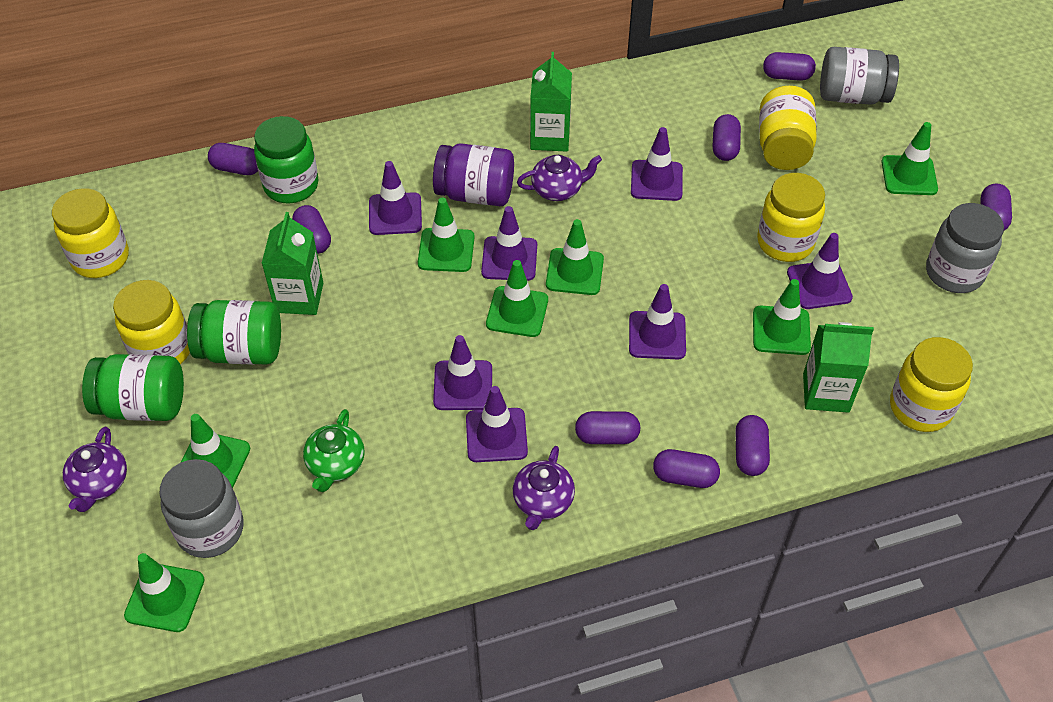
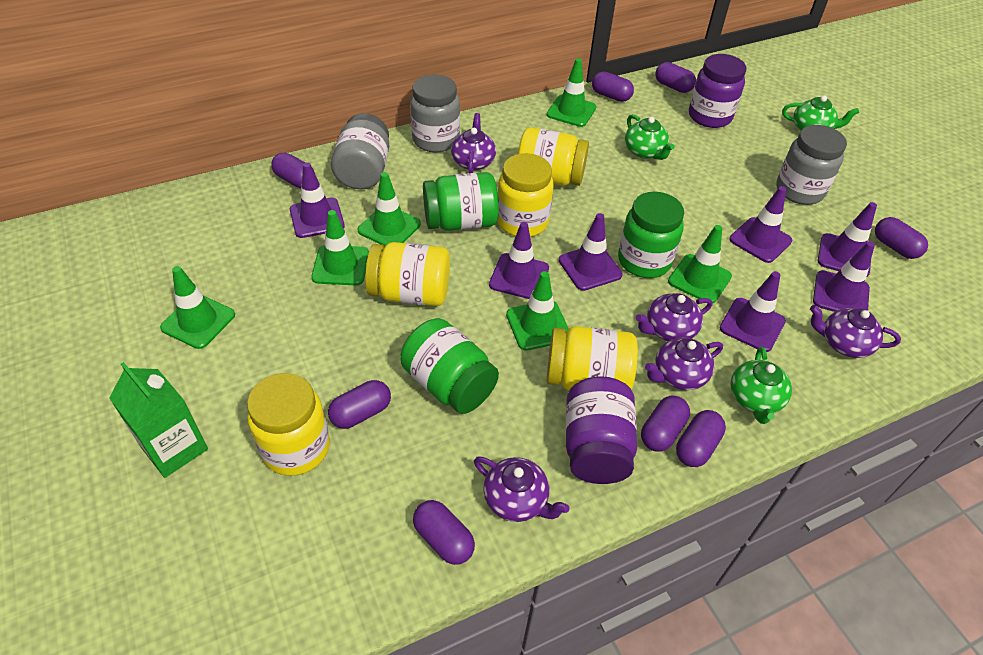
green carton: [261,212,323,315] [530,52,572,152] [803,322,874,413] = 3 -> [109,362,208,478] = 1
green teapot: [303,409,365,492] = 1 -> [625,114,675,160] [731,347,792,424] [782,95,859,131] = 3
green traffic cone: [124,553,205,632] [180,414,250,488] [418,198,475,272] [486,260,548,337] [546,219,604,295] [753,279,811,355] [882,122,938,195] = 7 -> [160,266,235,349] [311,210,369,286] [358,172,421,246] [506,271,569,351] [547,58,596,127] [668,225,732,304] = 6
purple jar: [433,143,514,206] = 1 -> [566,376,637,484] [689,54,746,128] = 2
purple teapot: [63,427,127,512] [513,446,575,530] [517,155,602,201] = 3 -> [451,113,496,173] [474,457,570,522] [636,293,712,341] [645,337,723,390] [810,305,901,358] = 5

